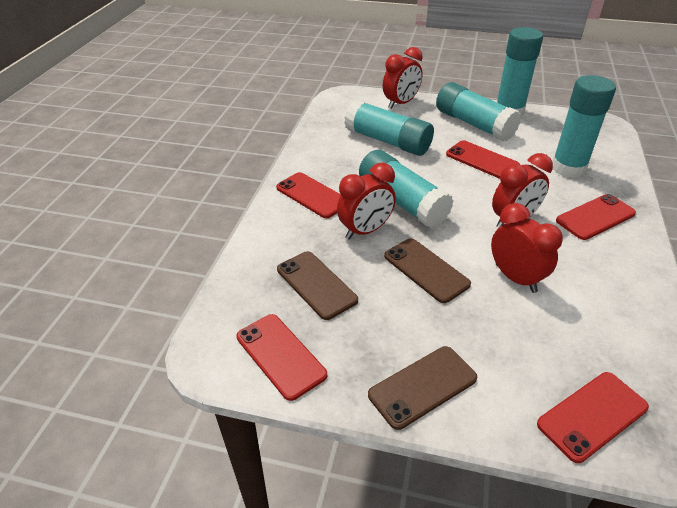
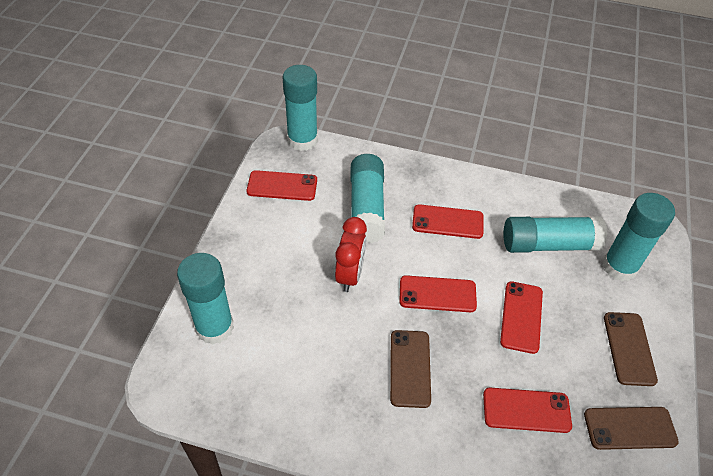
red clock: [337,163,396,240] [383,47,423,109] [491,203,563,293] [492,153,553,228] = 4 -> [335,217,367,292] = 1

